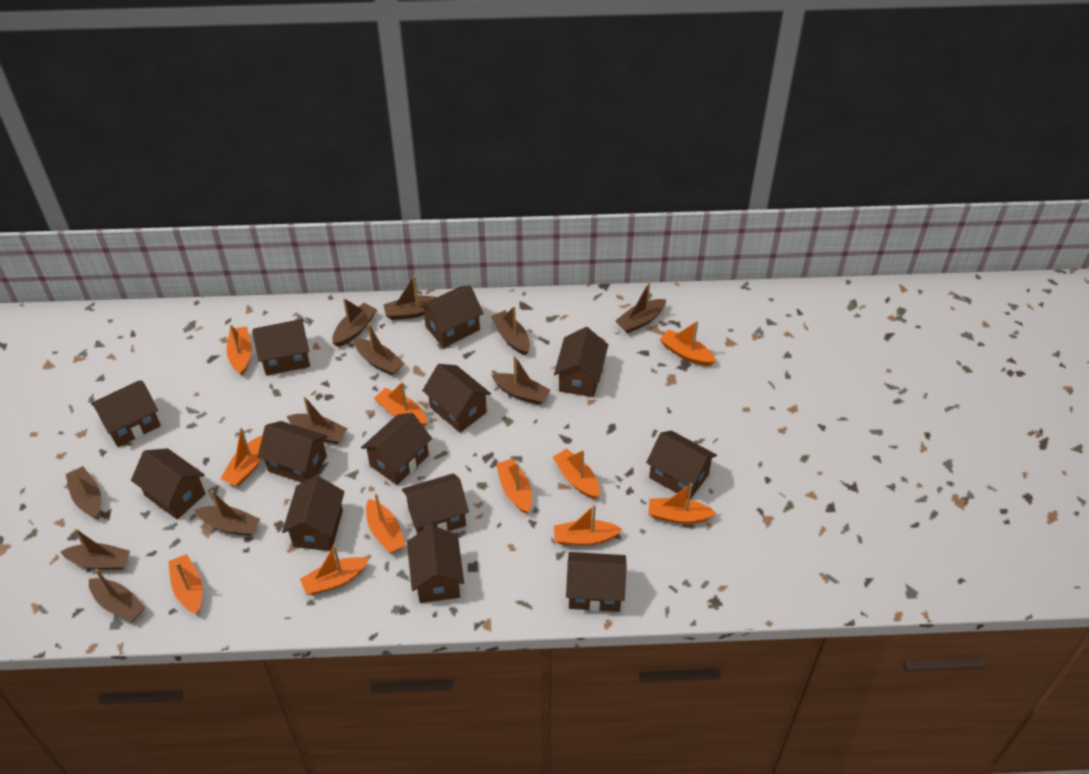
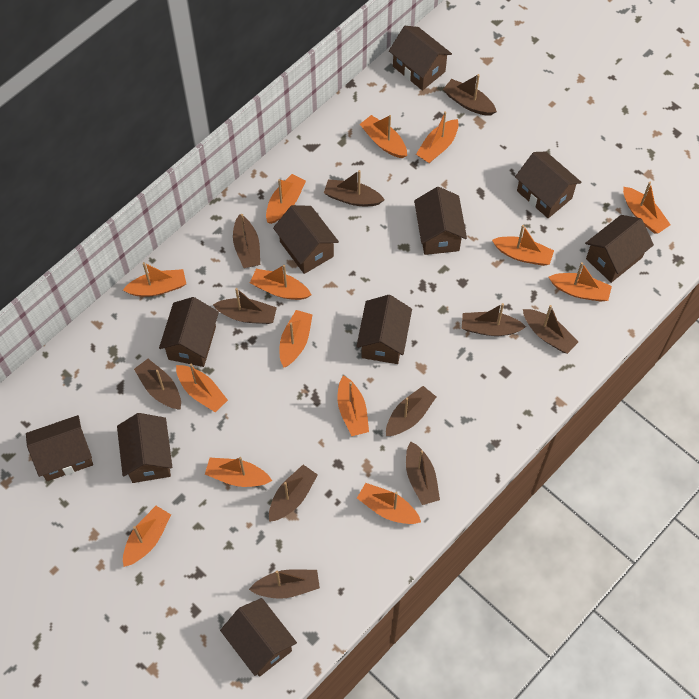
brown house: [91,380,161,447] [131,448,206,519] [252,319,310,376] [258,421,328,483] [282,476,345,551] [361,413,432,485] [402,473,469,534] [407,525,464,603] [419,285,483,348] [422,364,491,433] [554,327,608,397] [566,552,627,612] [646,431,717,500] = 13 -> [26,415,93,481] [117,413,172,483] [159,297,219,367] [220,598,297,677] [273,205,339,274] [356,295,412,364] [389,26,452,91] [414,187,467,255] [515,151,582,218] [585,215,654,283] = 10
orange boat: [168,554,203,614] [220,427,263,486] [227,324,252,375] [300,545,369,595] [366,494,406,553] [374,382,427,427] [496,458,532,514] [553,449,600,499] [554,505,622,546] [648,483,716,524] [659,321,716,366] = 11 -> [123,262,186,297] [123,506,171,567] [176,363,228,412] [205,457,272,487] [250,265,312,300] [266,174,306,224] [280,310,312,368] [338,375,369,436] [357,483,421,524] [360,115,407,158] [416,111,459,163] [492,225,554,266] [549,262,612,302] [623,182,671,234] = 14

